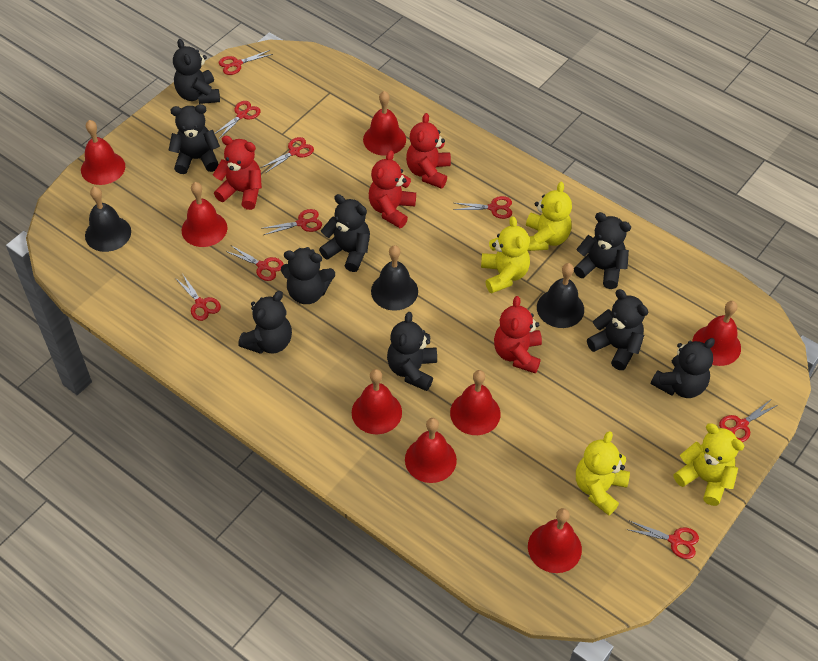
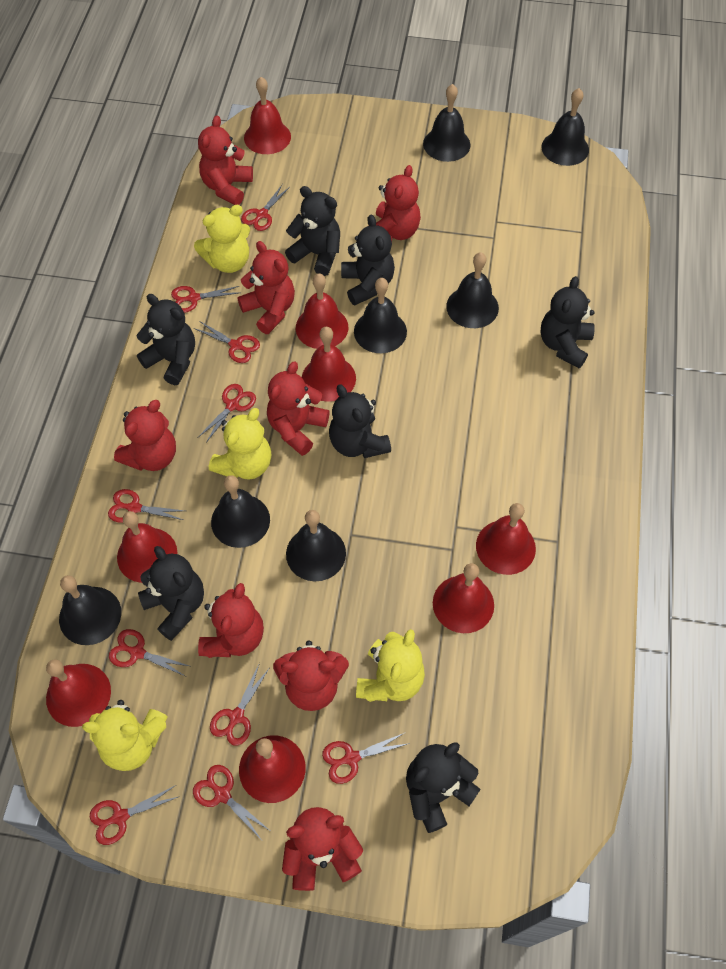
black bell: [85,187,131,252] [371,245,418,311] [537,263,584,328] = 3 -> [59,575,121,645] [211,475,270,548] [286,510,346,581] [354,278,407,353] [423,84,470,162] [446,252,499,328] [541,88,589,166] = 7
black teddy bear: [168,104,220,174] [173,39,220,104] [238,291,292,354] [281,247,335,304] [319,194,370,272] [387,312,437,391] [574,212,631,289] [587,289,648,370] [651,338,715,398] = 9 -> [136,294,195,385] [138,546,204,641] [285,186,340,276] [329,384,391,458] [341,214,395,305] [406,743,481,833] [540,276,595,368] = 7
red scissors: [175,275,221,321] [214,101,261,139] [219,50,273,75] [226,245,284,281] [261,137,314,173] [261,209,322,235] [453,196,512,219] [627,521,699,559] [719,400,778,442] = 9 -> [90,785,180,845] [108,489,185,522] [109,629,192,676] [171,286,239,313] [193,765,269,839] [194,321,260,363] [197,384,256,443] [210,663,269,746] [241,184,290,231] [322,732,410,784] = 10
red teddy bear: [213,136,262,210] [369,150,416,228] [406,113,451,189] [494,296,542,374] = 4 -> [114,400,176,471] [198,115,253,205] [198,583,264,658] [237,241,295,334] [267,362,330,456] [273,641,349,711] [282,807,363,891] [376,165,421,241] = 8

